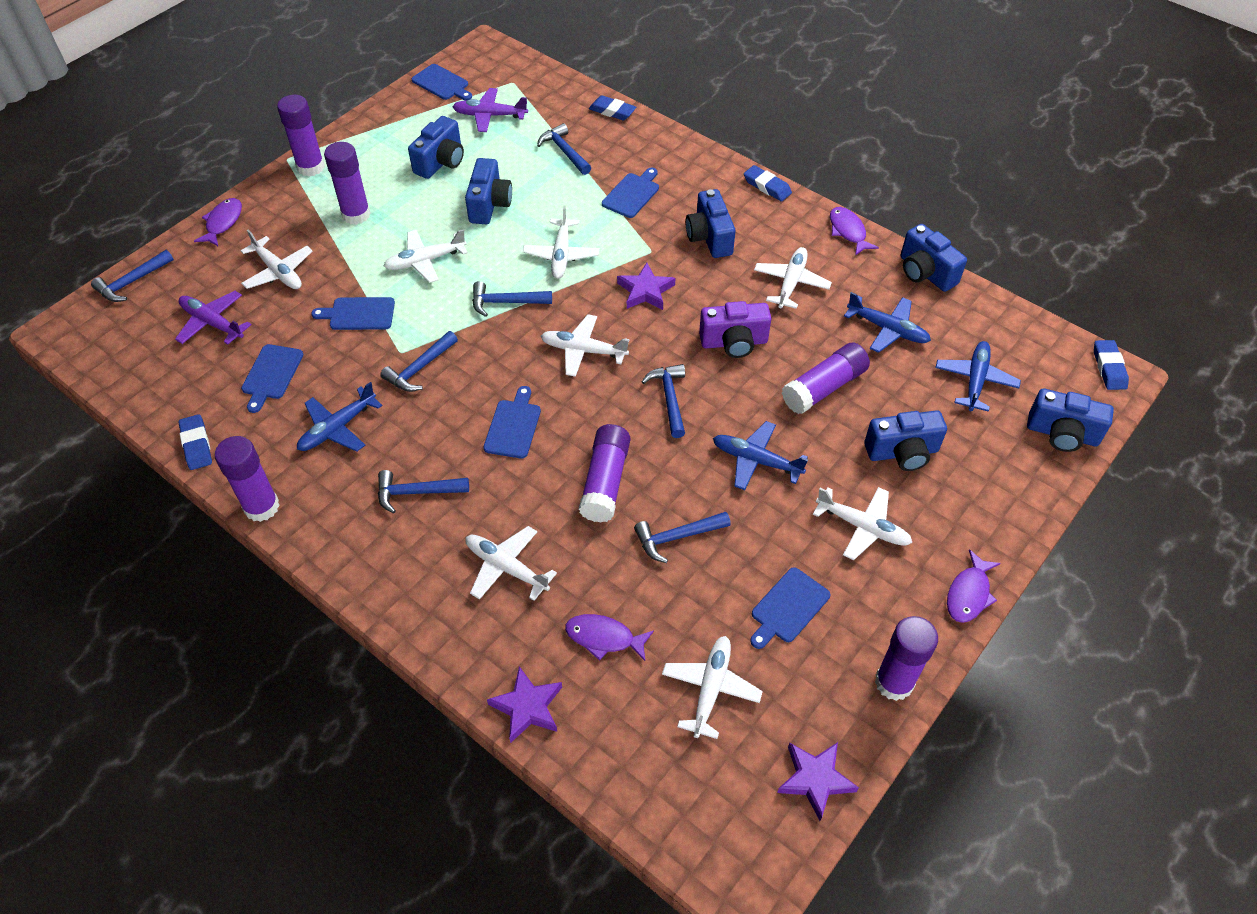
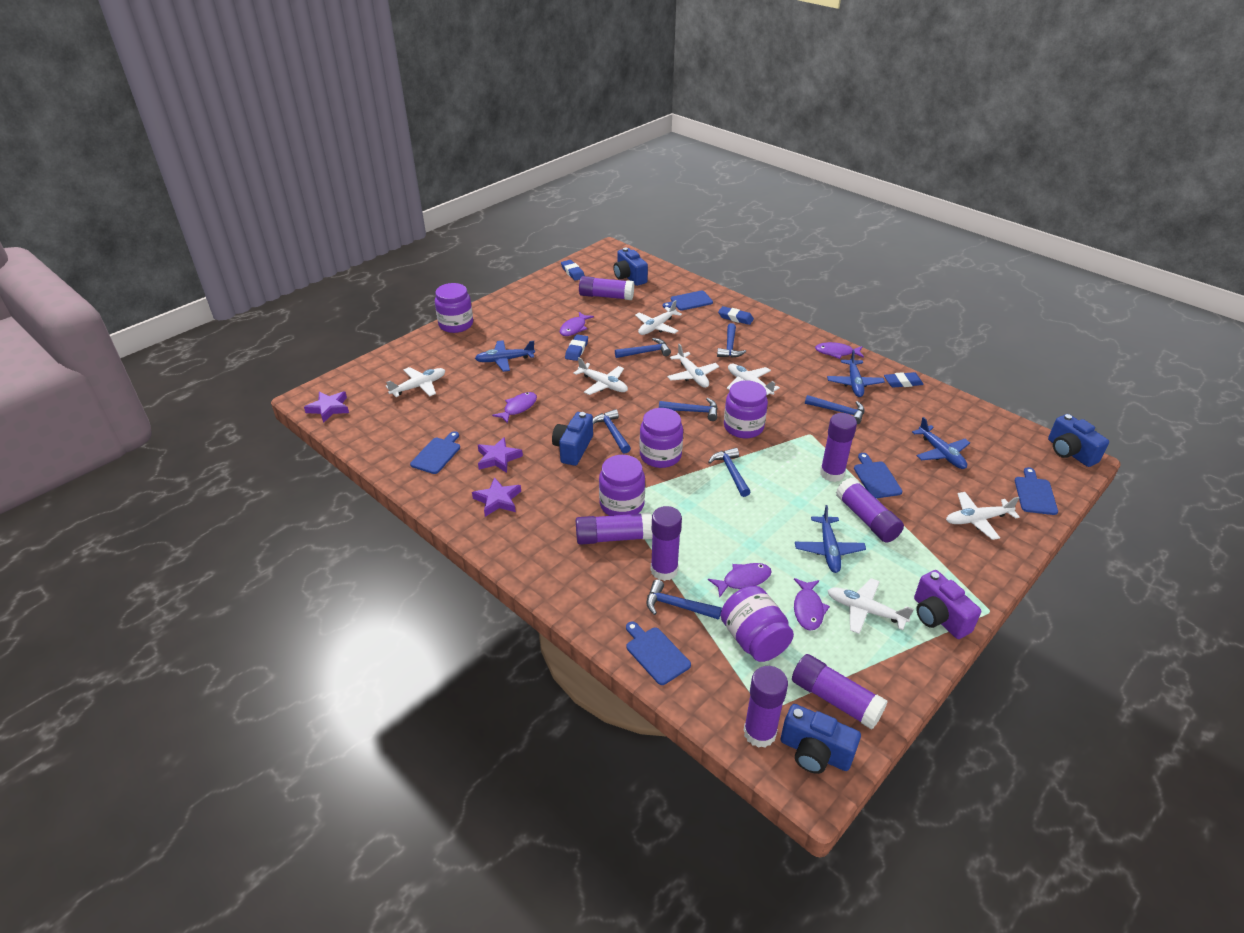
blue camera: [408,116,464,179] [465,158,512,224] [685,189,736,258] [864,410,947,471] [901,224,967,292] [1027,388,1114,452] = 6 -> [552,412,593,466] [613,248,648,286] [781,704,861,774] [1048,414,1109,467] = 4
blue cutting board: [241,344,304,413] [311,297,395,330] [412,64,472,101] [484,386,541,458] [602,168,659,218] [750,567,830,649] = 6 -> [410,431,460,474] [626,622,691,685] [663,291,713,310] [854,453,902,499] [1015,467,1058,515] = 5
purple fish: [194,198,242,246] [565,614,654,661] [830,207,879,256] [947,549,1001,623] = 4 -> [492,392,537,424] [560,312,594,336] [708,563,772,597] [794,578,830,631] [815,342,864,359] = 5
purple glue stick: [215,436,280,522] [277,95,325,177] [324,142,371,225] [579,424,630,523] [782,342,870,414] [875,616,938,701] = 6 -> [576,512,653,545] [579,276,634,300] [651,506,682,581] [743,666,788,748] [792,654,888,730] [820,413,857,482] [836,478,904,543] = 7
purple jar: none = 0 -> [435,283,473,333] [599,455,645,516] [639,408,683,468] [721,586,794,662] [724,380,768,438] = 5
purple plane: [175,291,252,345] [453,88,528,132] = 2 -> none = 0
white plane: [241,230,312,289] [384,229,468,283] [465,526,557,601] [523,205,599,279] [541,314,629,377] [662,636,763,739] [754,247,832,309] [813,487,912,560] = 8 -> [386,367,445,397] [573,357,628,395] [635,300,682,335] [667,344,719,388] [727,364,780,396] [827,578,914,634] [946,492,1020,540] = 7

